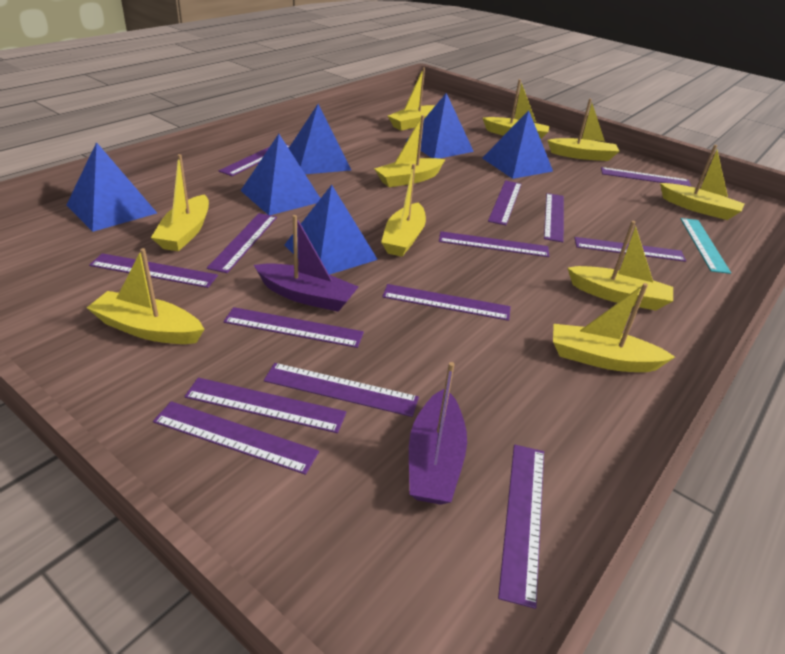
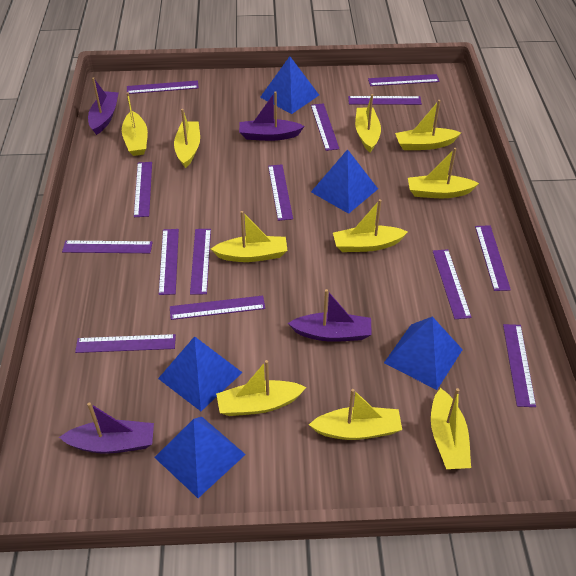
blue pyramid: [66,142,157,232] [240,134,321,215] [284,185,378,275] [289,104,351,174] [406,93,474,159] [482,110,553,179] = 6 -> [154,417,246,498] [158,336,243,411] [260,56,319,114] [311,149,378,214] [384,316,463,390] = 5
purple boat: [254,215,359,312] [409,362,467,505] = 2 -> [59,402,154,454] [88,77,119,135] [239,91,305,141] [288,289,372,342] = 4
turquoise ruler: [681,218,731,274] = 1 -> none = 0

